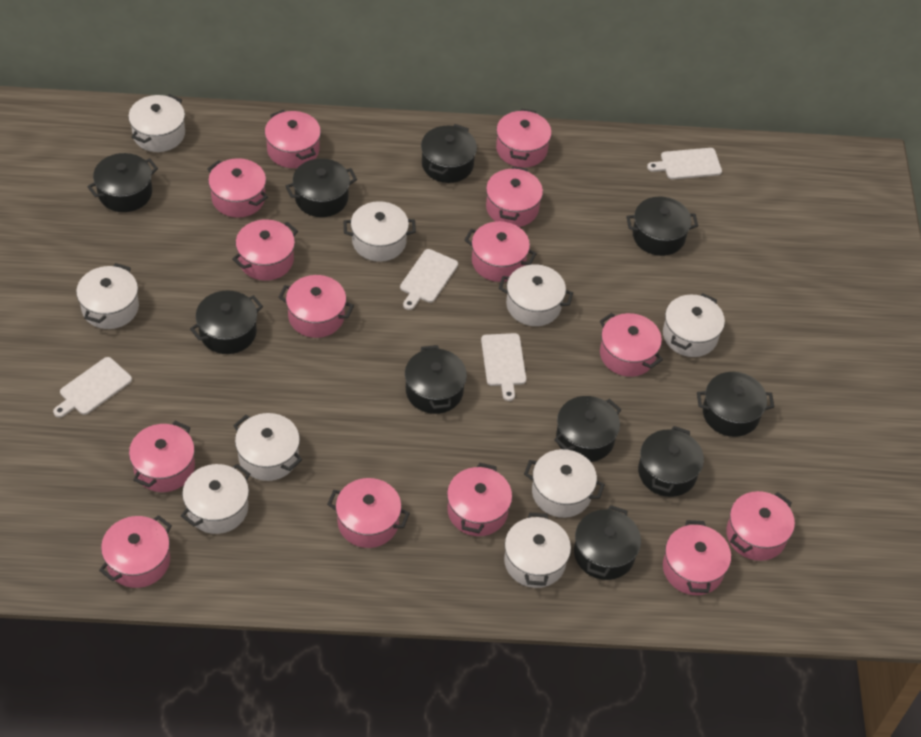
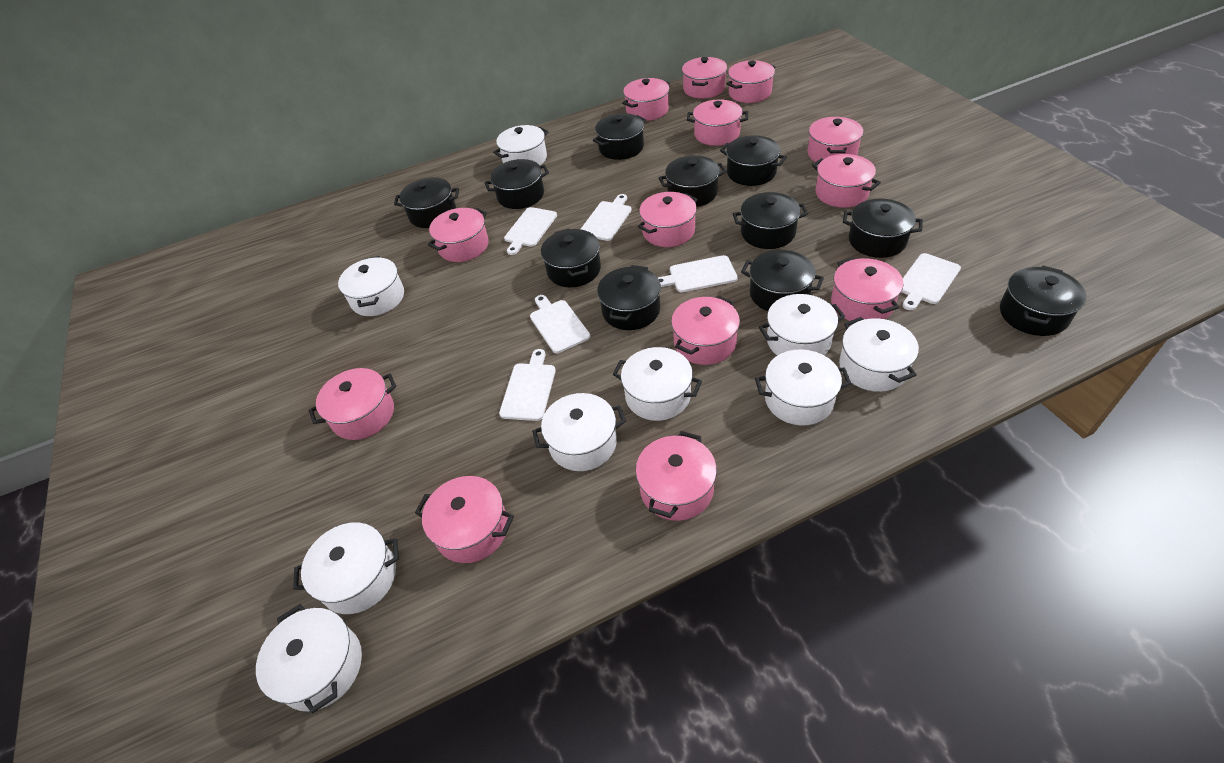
black pot: [87,153,158,212] [190,290,263,354] [286,158,357,217] [405,345,467,414] [421,124,477,183] [554,396,621,462] [574,505,641,580] [626,196,698,256] [638,426,704,497] [697,372,774,437] = 10 -> [394,177,459,228] [484,159,549,209] [541,228,601,287] [593,113,646,160] [597,265,661,330] [658,155,727,207] [720,135,787,186] [733,192,808,249] [741,250,824,311] [843,199,923,258] [1000,266,1086,336] = 11
pink pot: [99,515,172,588] [129,421,195,492] [207,158,268,218] [232,219,298,281] [265,110,321,168] [278,275,354,338] [327,478,410,548] [447,463,512,536] [464,221,537,282] [486,166,543,227] [496,109,552,168] [600,313,663,377] [663,520,731,595] [726,491,795,561] = 14 -> [309,368,396,440] [415,476,514,563] [428,208,489,262] [622,78,670,121] [636,431,717,521] [638,192,698,247] [671,296,740,365] [682,57,727,99] [687,99,748,146] [727,60,775,103] [807,117,863,162] [812,154,881,208] [831,257,904,321] = 13
white cutting board: [53,357,132,418] [400,249,458,310] [481,333,526,401] [647,148,722,179] = 4 -> [499,349,556,421] [504,207,557,255] [530,295,590,353] [581,194,632,241] [658,255,738,292] [902,253,961,310] = 6

